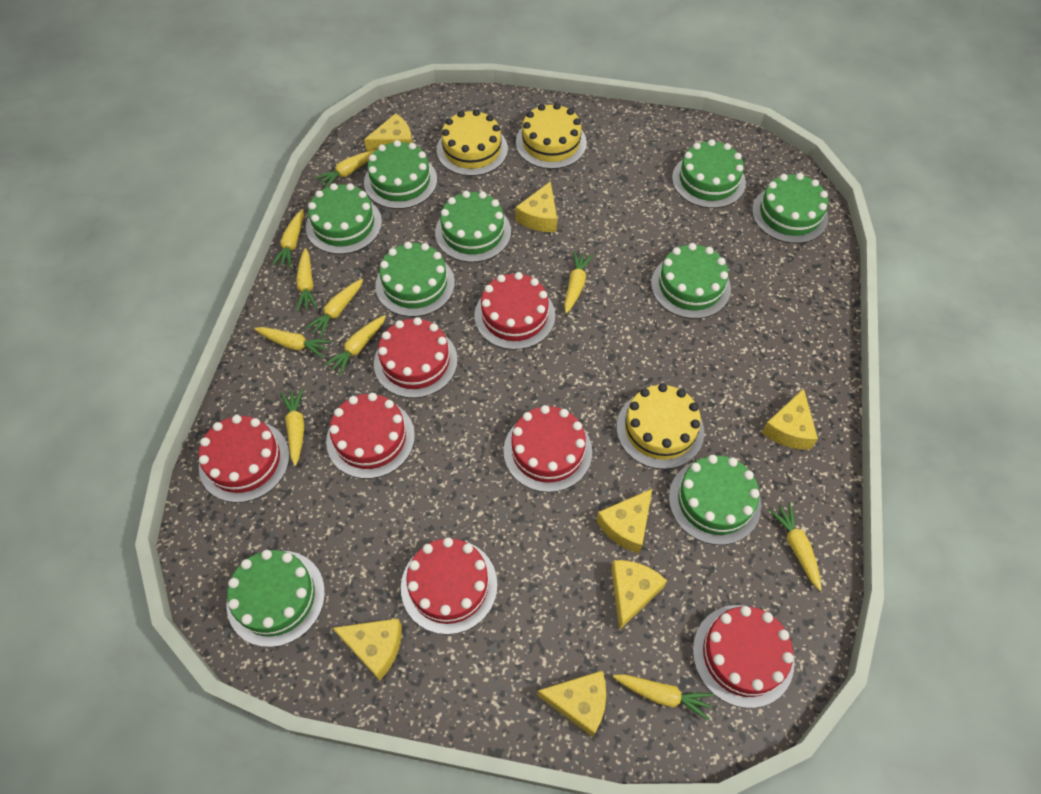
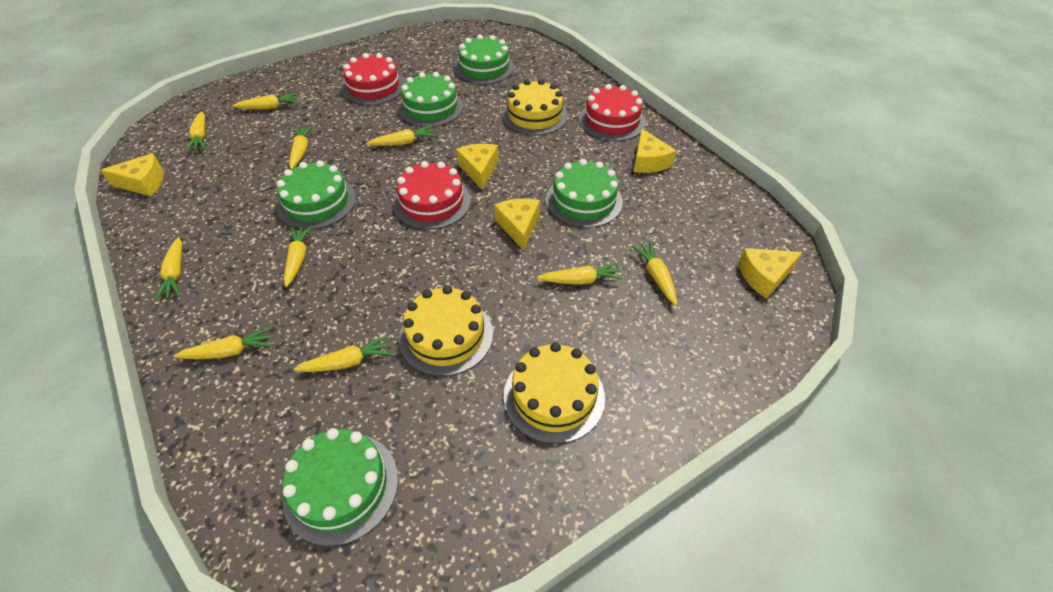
green cake: [227,550,325,647] [306,183,382,254] [364,140,437,209] [375,242,455,317] [435,191,511,262] [651,243,731,319] [669,455,761,545] [672,139,746,208] [752,173,828,244] = 9 -> [276,160,356,230] [282,428,398,546] [398,72,464,127] [454,34,515,84] [546,159,623,228] = 5
red cake: [198,415,290,503] [326,393,415,479] [374,317,458,398] [401,537,498,635] [474,272,555,350] [503,405,592,492] [693,605,795,708] = 7 -> [342,53,405,105] [393,161,471,230] [579,84,646,141] = 3
yellow cheese: [333,619,402,680] [364,113,412,152] [516,181,557,232] [537,671,606,737] [596,489,652,553] [611,560,667,630] [761,389,818,450] = 7 -> [100,153,164,196] [456,144,499,190] [494,198,540,251] [634,129,676,173] [738,248,802,299] = 5

